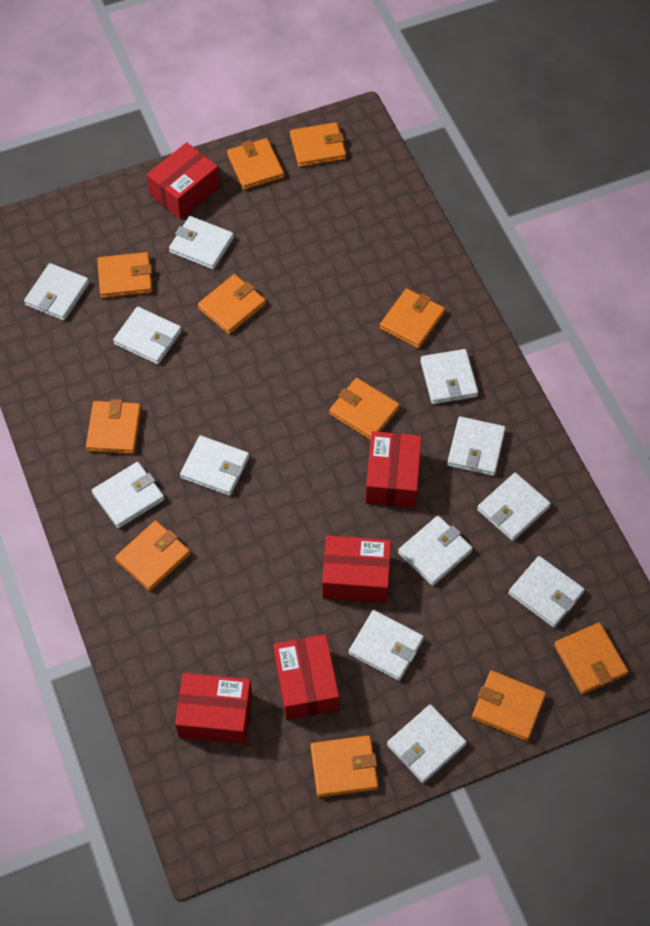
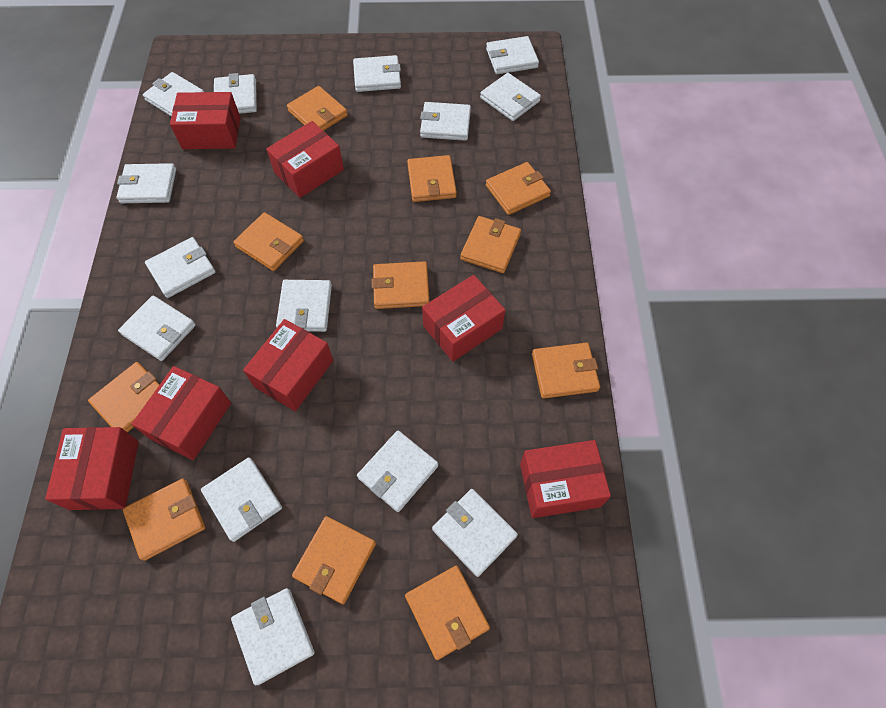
red box: [147,142,220,220] [175,673,252,744] [274,634,339,720] [322,535,391,603] [365,431,422,508] = 5 -> [45,427,139,510] [132,366,231,460] [170,92,240,149] [243,319,333,411] [266,121,344,198] [422,275,506,362] [520,440,611,518] = 7
white wallet: [24,263,89,321] [92,462,165,528] [113,307,182,365] [169,216,234,270] [180,436,249,496] [349,610,424,681] [387,705,467,783] [398,516,473,586] [420,349,478,405] [447,416,506,476] [477,473,551,541] [508,556,585,628] = 12 -> [117,163,176,203] [118,296,196,361] [143,72,204,117] [145,237,215,298] [201,457,282,542] [214,73,257,114] [231,588,315,685] [276,280,332,332] [353,55,401,92] [357,430,438,512] [420,102,471,141] [432,489,518,577] [480,73,541,121] [486,36,539,74] = 14

